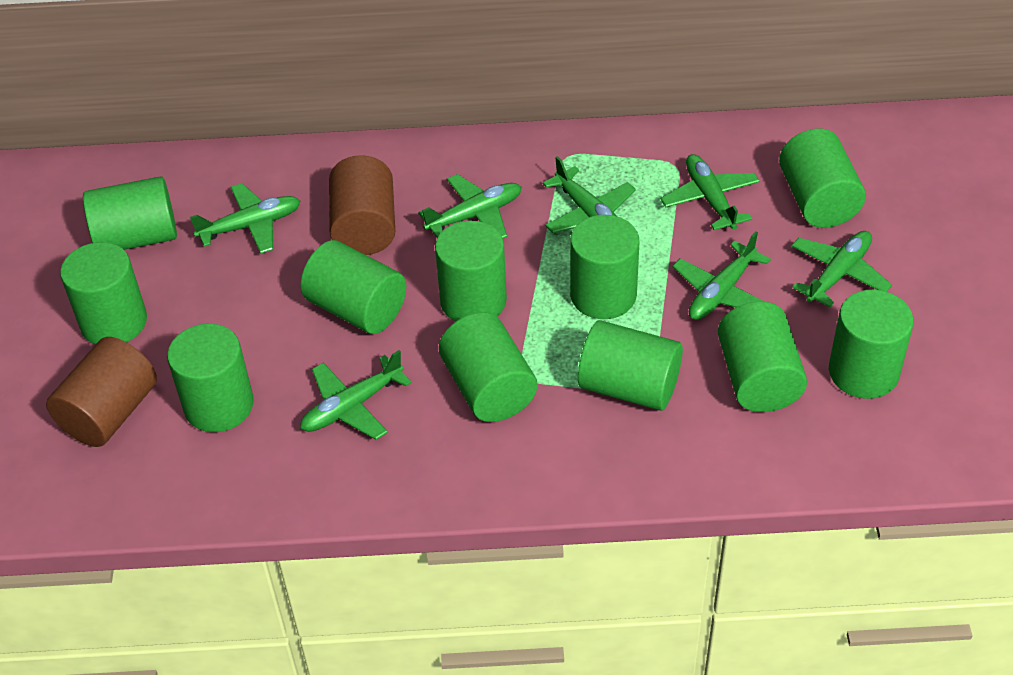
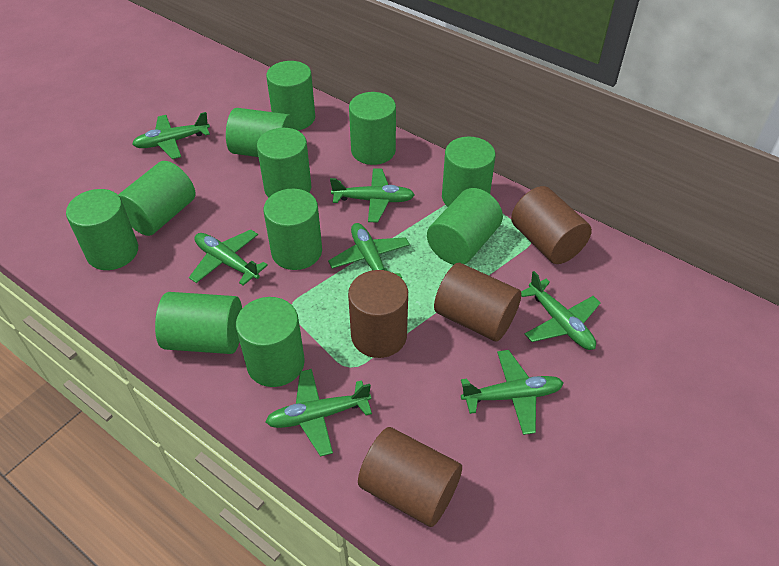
brown cylinder: [46,337,157,447] [329,155,395,255] = 2 -> [348,270,408,358] [358,427,462,527] [434,263,521,341] [511,186,592,264] = 4

